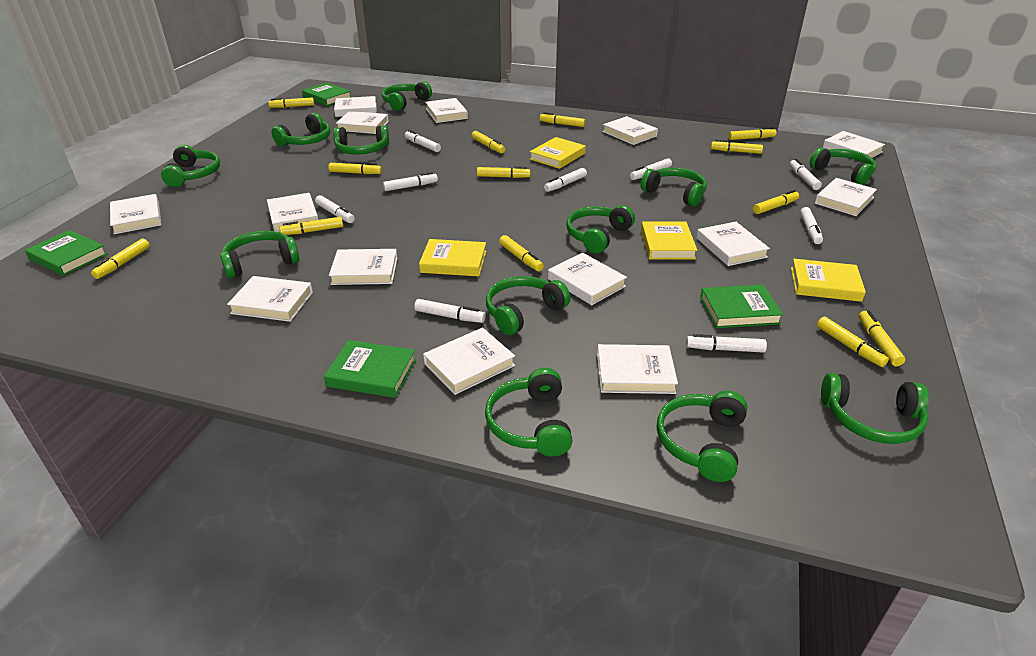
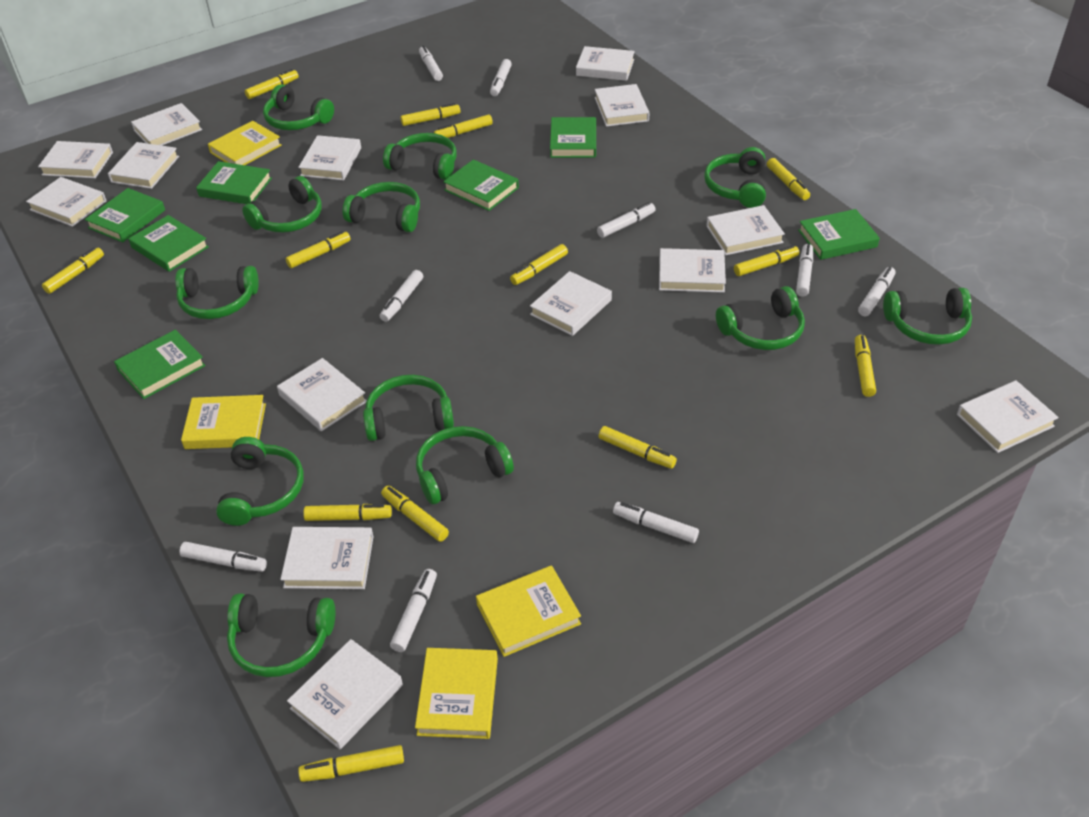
green book: [25,230,107,276] [302,83,351,106] [324,340,416,398] [700,285,784,328] = 4 -> [85,188,165,243] [114,330,206,399] [128,215,209,272] [196,161,272,204] [443,159,519,211] [550,117,596,158] [798,209,880,260] = 7

